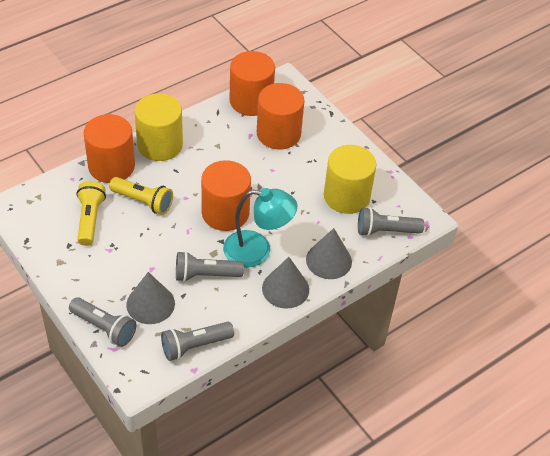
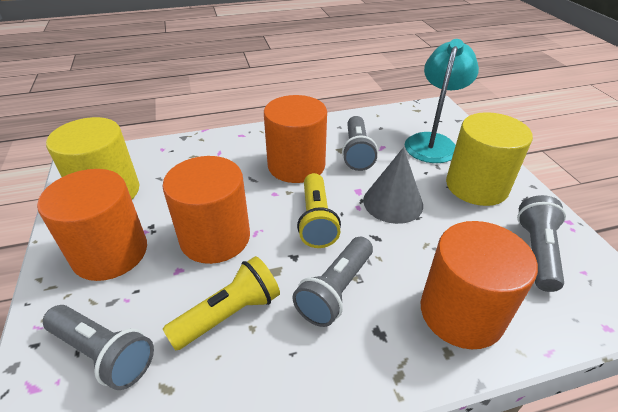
grey cone: [126,272,175,324] [262,257,309,309] [306,228,352,279] = 3 -> [363,147,423,224] = 1

